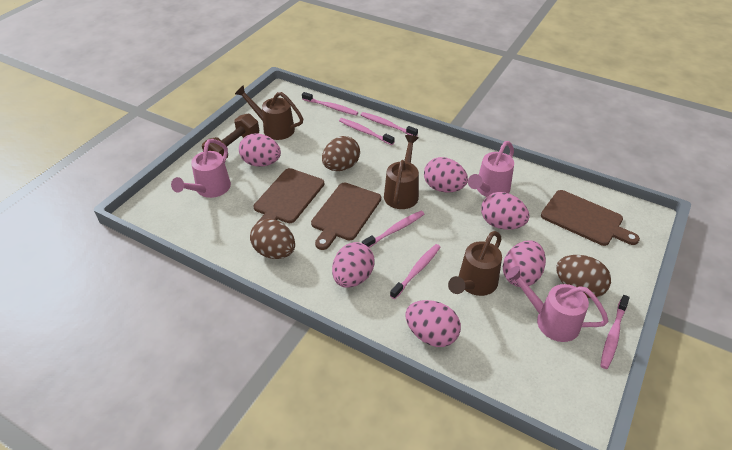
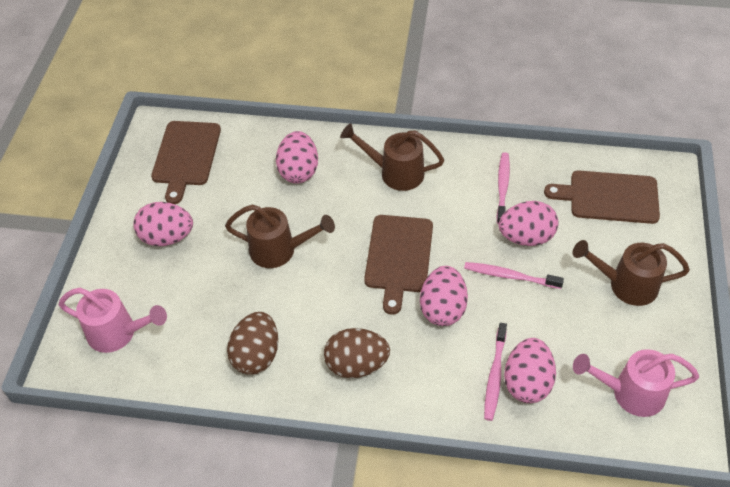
brown dumbbell: [202,114,259,158] = 1 -> none = 0
brown egg: [250,219,295,259] [322,136,360,171] [556,255,611,298] = 3 -> [227,312,278,375] [324,328,390,378] = 2
pink egg: [239,133,281,167] [332,242,375,288] [405,300,461,347] [424,157,468,193] [481,192,530,230] [503,240,546,287] = 6 -> [133,202,193,246] [276,131,318,183] [420,266,468,326] [498,201,558,246] [504,338,556,403] = 5
pink toothbrush: [302,92,359,116] [339,118,395,145] [361,112,418,136] [362,211,424,248] [390,244,441,299] [600,295,630,369] = 6 -> [464,262,564,289] [484,323,507,421] [496,152,510,224] = 3
pink watering can: [171,139,231,198] [468,141,514,197] [506,266,608,342] = 3 -> [58,288,167,353] [573,349,699,417] = 2

